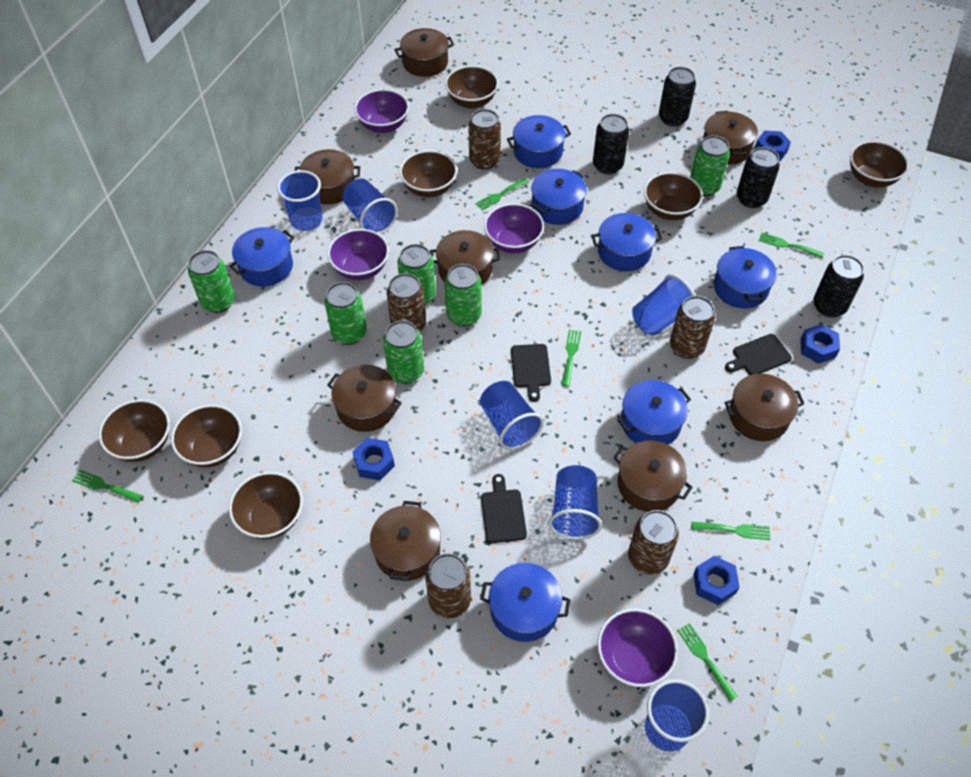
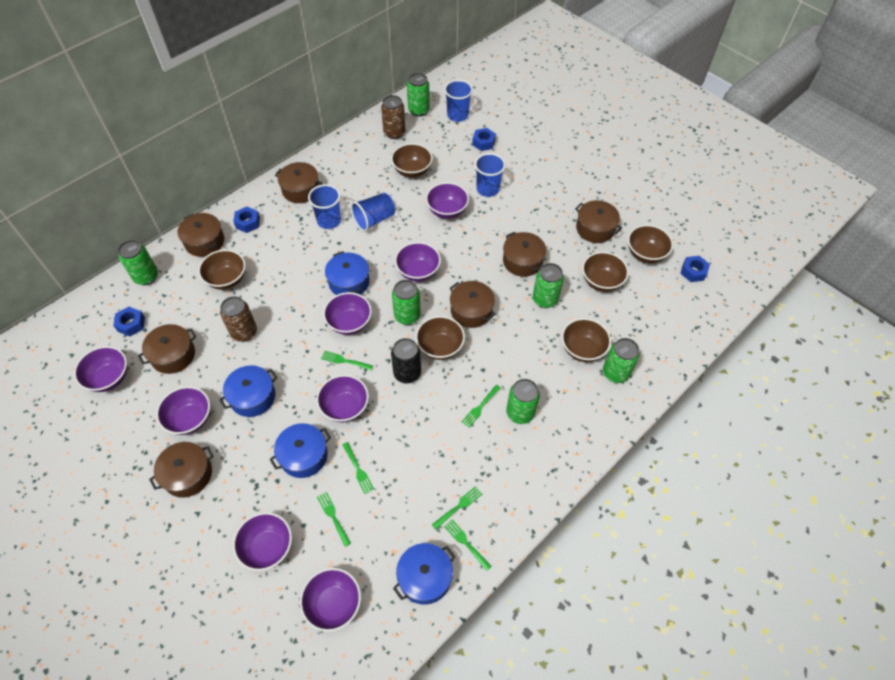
black can: [593,114,629,175] [659,67,696,127] [737,147,780,208] [813,255,864,318] = 4 -> [391,338,421,383] = 1
black cutting board: [481,474,527,543] [511,344,551,402] [725,334,792,375] = 3 -> none = 0
blue cup: [277,170,323,231] [342,178,398,234] [480,381,544,450] [549,465,602,539] [632,274,696,336] [645,679,709,752] = 6 -> [308,184,341,229] [351,193,395,231] [444,80,473,122] [475,153,506,197] = 4
blue pot: [229,227,294,287] [480,563,571,642] [507,115,571,168] [531,169,587,225] [592,213,662,271] [617,380,691,445] [714,246,777,309] = 7 -> [219,365,278,417] [270,423,331,478] [325,251,370,295] [393,543,456,605] = 4
brown bowl: [99,400,170,462] [171,405,242,467] [229,472,303,539] [400,150,457,197] [445,66,498,109] [644,172,703,220] [850,141,909,187] = 7 -> [198,249,246,290] [391,143,433,178] [416,316,465,360] [562,318,611,362] [582,252,629,292] [628,225,673,263] = 6
brown can: [387,273,426,332] [425,553,471,618] [468,109,501,170] [628,510,679,575] [670,296,715,359] = 5 -> [220,296,257,342] [381,95,405,139] = 2
brown pot: [295,149,360,204] [327,365,402,432] [370,501,441,581] [394,28,454,77] [430,230,500,285] [613,440,693,512] [703,111,758,165] [725,374,804,441] = 8 -> [138,324,196,374] [149,442,214,498] [177,213,224,257] [275,162,322,203] [450,281,496,328] [503,232,546,277] [575,200,622,243] = 7
purple bowl: [327,229,389,280] [354,89,409,133] [484,203,544,253] [597,609,678,687] = 4 -> [74,346,127,392] [156,386,210,435] [233,512,292,571] [300,568,361,632] [316,375,369,423] [323,292,372,335] [395,242,441,282] [426,182,469,219] = 8

